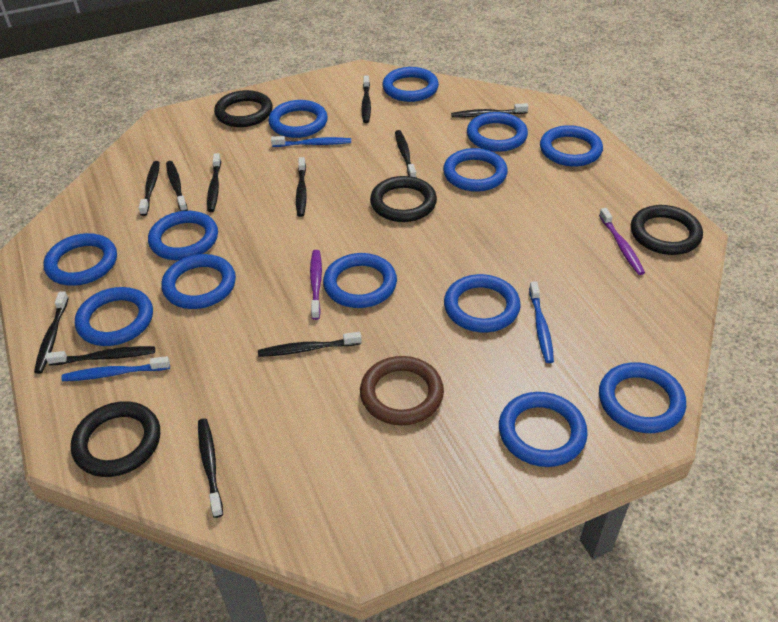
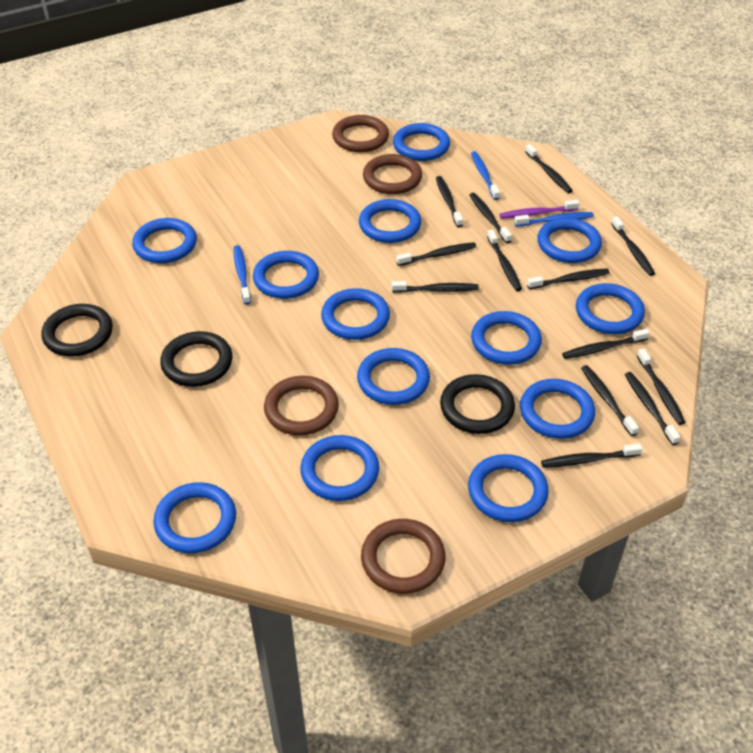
black ring: [71,401,160,477] [214,90,273,127] [370,176,437,222] [631,205,703,255] = 4 -> [41,304,113,357] [160,331,232,387] [440,374,515,434] = 3
black toothbrush: [34,291,69,374] [46,346,155,365] [139,161,160,216] [166,161,188,211] [198,418,223,518] [207,153,221,212] [258,332,362,357] [296,157,307,217] [361,75,371,123] [395,130,417,178] [451,103,528,118] = 11 -> [392,281,479,293] [396,242,476,266] [436,176,463,227] [469,193,512,243] [487,230,522,291] [525,144,573,193] [527,268,609,289] [541,444,643,468] [562,329,650,359] [581,365,639,436] [611,216,655,276] [625,372,681,445] [637,349,686,425] = 13
brown ring: [360,356,444,425] = 1 -> [264,376,339,435] [332,115,389,152] [361,519,446,594] [363,154,422,194] = 4
purple toothbrush: [310,250,322,320] [599,208,645,275] = 2 -> [500,200,580,219] = 1

